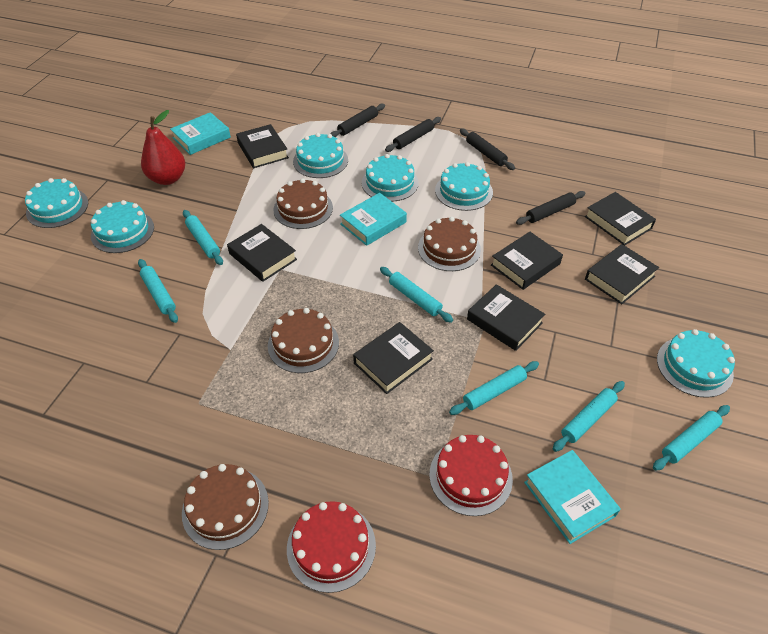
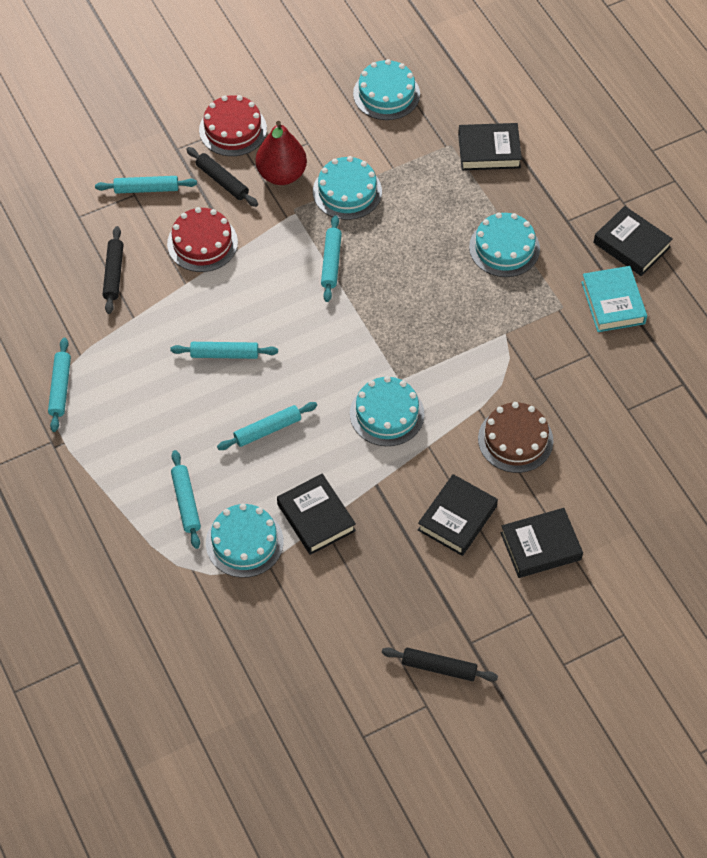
black book: [227,224,297,282] [236,124,289,168] [353,322,434,394] [467,284,545,351] [491,232,563,290] [585,192,656,246] [585,244,659,304] = 7 -> [277,474,356,555] [418,474,498,556] [458,123,522,170] [500,508,583,578] [593,206,673,276] = 5
black rolling pin: [330,104,385,137] [385,117,441,152] [460,129,515,170] [516,191,586,225] = 4 -> [103,226,123,314] [186,147,258,207] [382,647,498,681] = 3
brown cake: [182,464,269,550] [268,308,339,373] [273,178,333,229] [418,217,481,271] = 4 -> [478,402,553,473] = 1
turquoise book: [170,112,231,155] [340,193,407,246] [524,450,621,544] = 3 -> [581,266,647,332] = 1
turquoise cake: [25,178,88,228] [91,200,154,253] [293,133,348,178] [362,154,419,202] [435,162,493,211] [657,329,735,398] = 6 -> [206,504,283,578] [313,156,382,220] [350,376,424,446] [353,59,420,120] [469,212,540,277] = 5

